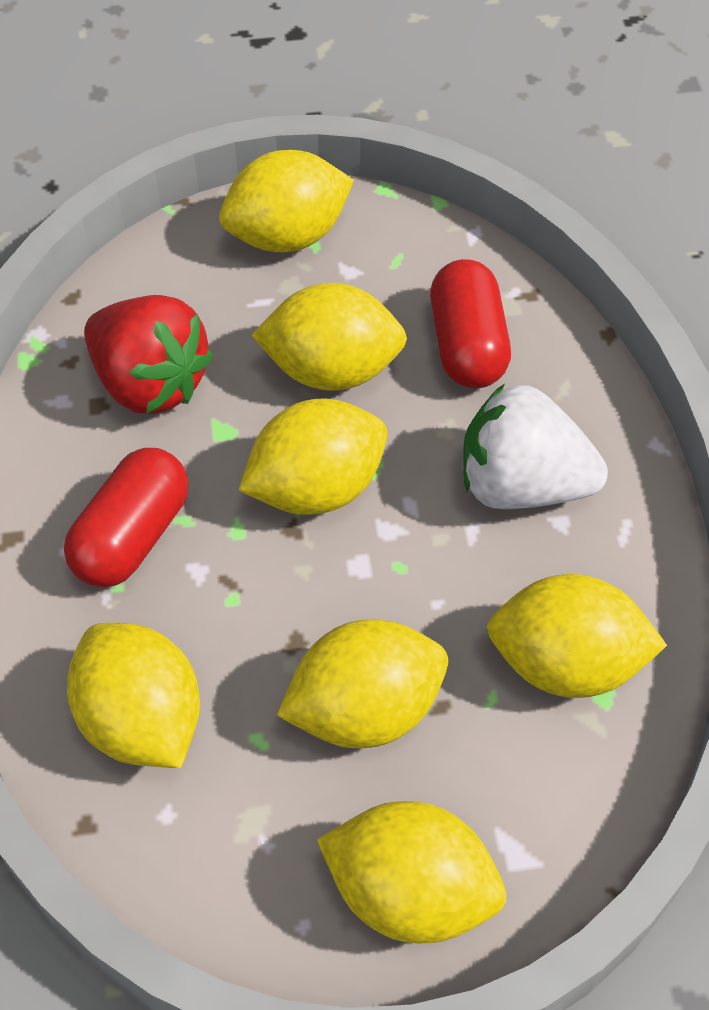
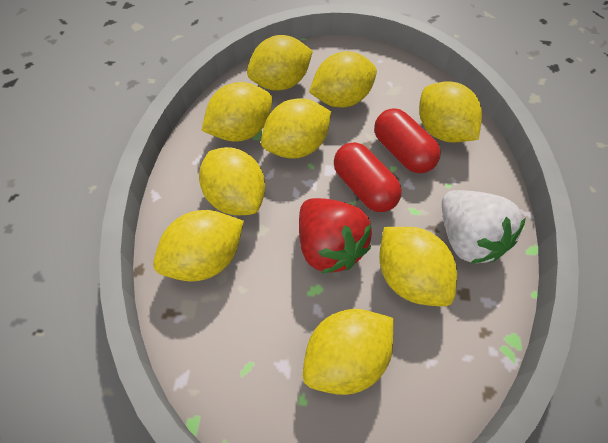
yellow lemon: [67,623,200,768] [219,150,354,252] [239,398,388,515] [252,283,407,391] [277,619,448,748] [317,801,506,943] [487,574,667,698] = 7 -> [153,210,244,281] [199,147,265,215] [201,82,272,141] [247,35,313,91] [261,98,331,159] [303,309,393,395] [309,51,377,107] [379,227,457,306] [419,82,482,143] = 9

